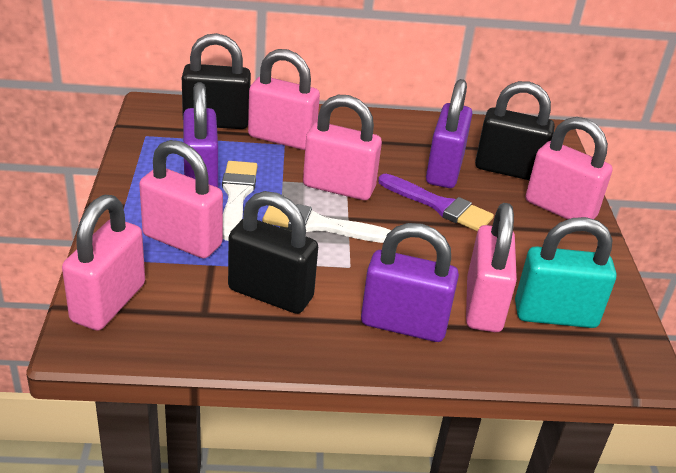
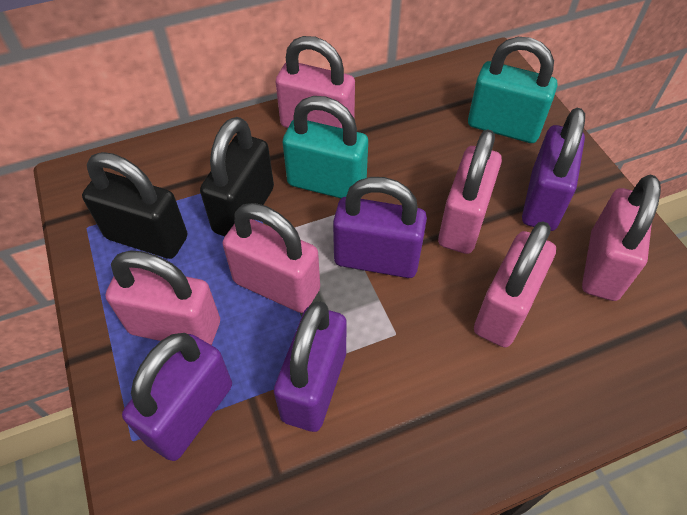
black padlock: [182,33,251,129] [228,191,318,314] [475,81,555,180] = 3 -> [82,152,187,259] [200,117,274,237] = 2
purple brush: [378,174,494,232] = 1 -> none = 0
purple padlock: [183,82,218,187] [361,223,459,342] [426,79,472,188] = 3 -> [122,333,232,461] [274,301,347,432] [333,177,427,278] [522,108,585,231] = 4
turquoise padlock: [515,217,616,328] = 1 -> [283,96,368,198] [468,37,557,143] = 2
white brush: [222,161,258,241] [263,204,391,243] = 2 -> none = 0

